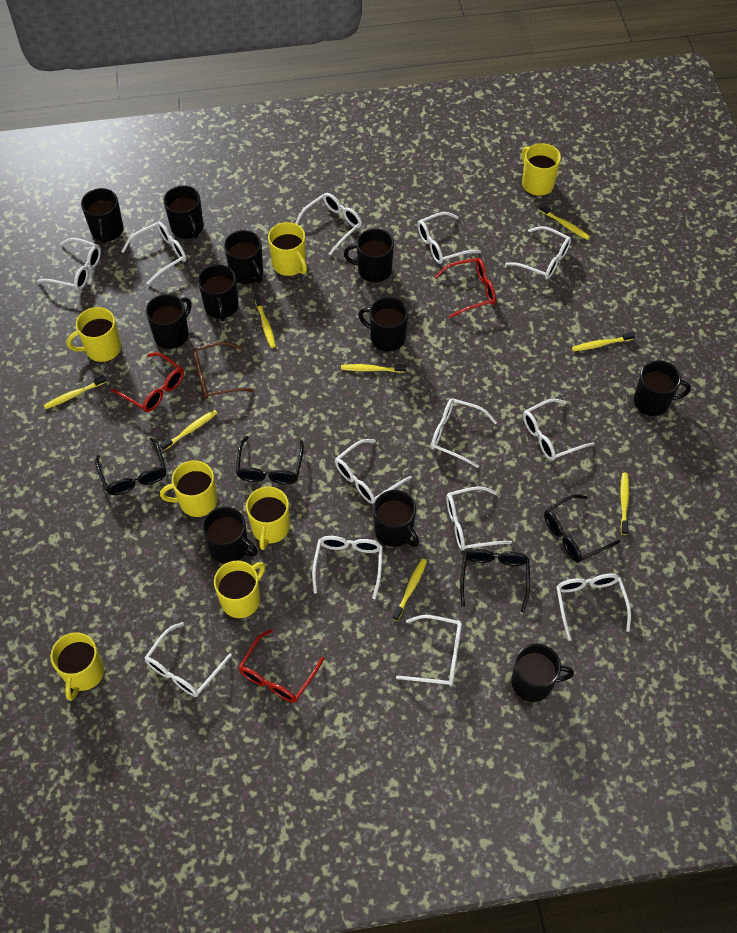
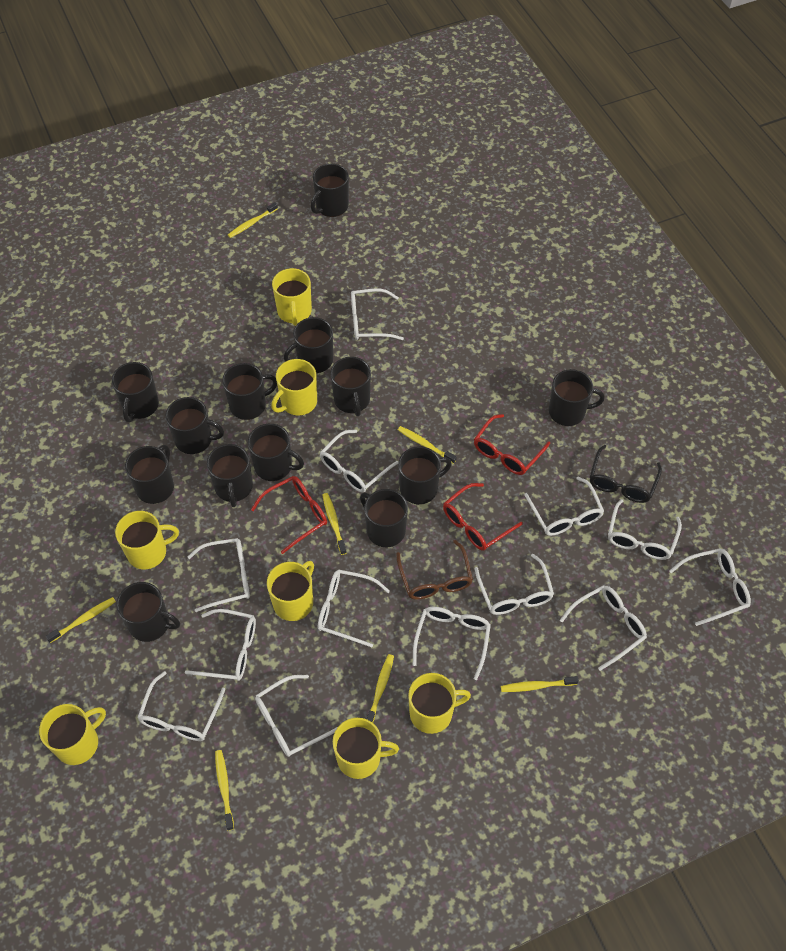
black glasses: [95,437,166,495] [236,436,304,484] [460,549,530,613] [544,494,620,563] = 4 -> [590,445,662,503] = 1
black mug: [81,188,124,243] [146,294,191,349] [164,186,204,239] [198,264,238,321] [202,507,258,564] [224,230,263,284] [344,229,394,283] [358,297,408,352] [373,490,419,547] [512,644,574,702] [634,360,691,416] = 11 -> [112,362,159,422] [116,582,180,642] [125,445,174,504] [165,397,224,454] [207,444,253,507] [222,363,277,420] [248,424,304,481] [284,317,333,373] [311,164,349,217] [330,357,371,416] [360,489,408,547] [398,446,452,504] [549,369,605,426] = 13
yellow toothbrush: [44,375,106,409] [160,410,217,451] [254,294,276,348] [341,364,406,373] [393,559,427,621] [539,204,590,240] [572,332,635,351] [620,473,629,535] = 8 -> [46,597,116,643] [215,750,234,830] [228,202,278,238] [323,493,347,555] [367,654,394,723] [398,426,457,464] [501,676,579,692] = 7

